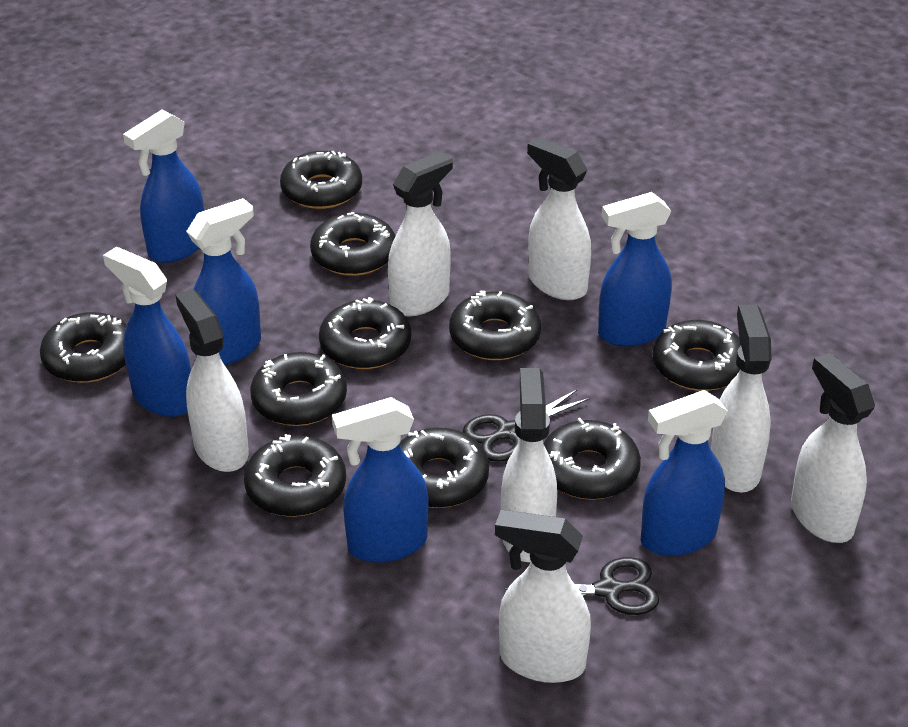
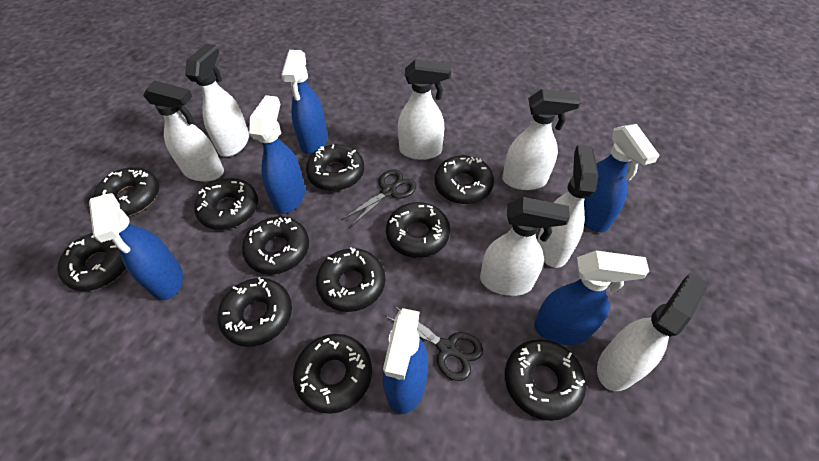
black donut: [40,312,127,383] [244,434,346,517] [250,352,347,426] [280,151,362,209] [310,212,395,276] [319,297,411,369] [400,428,489,508] [449,291,541,360] [543,418,641,500] [653,320,740,391] = 10 -> [57,233,126,291] [93,167,159,216] [194,178,258,230] [217,277,292,347] [242,216,309,274] [293,334,372,414] [306,144,364,191] [316,247,385,312] [386,202,450,258] [434,156,494,204] [505,339,586,421] = 11

